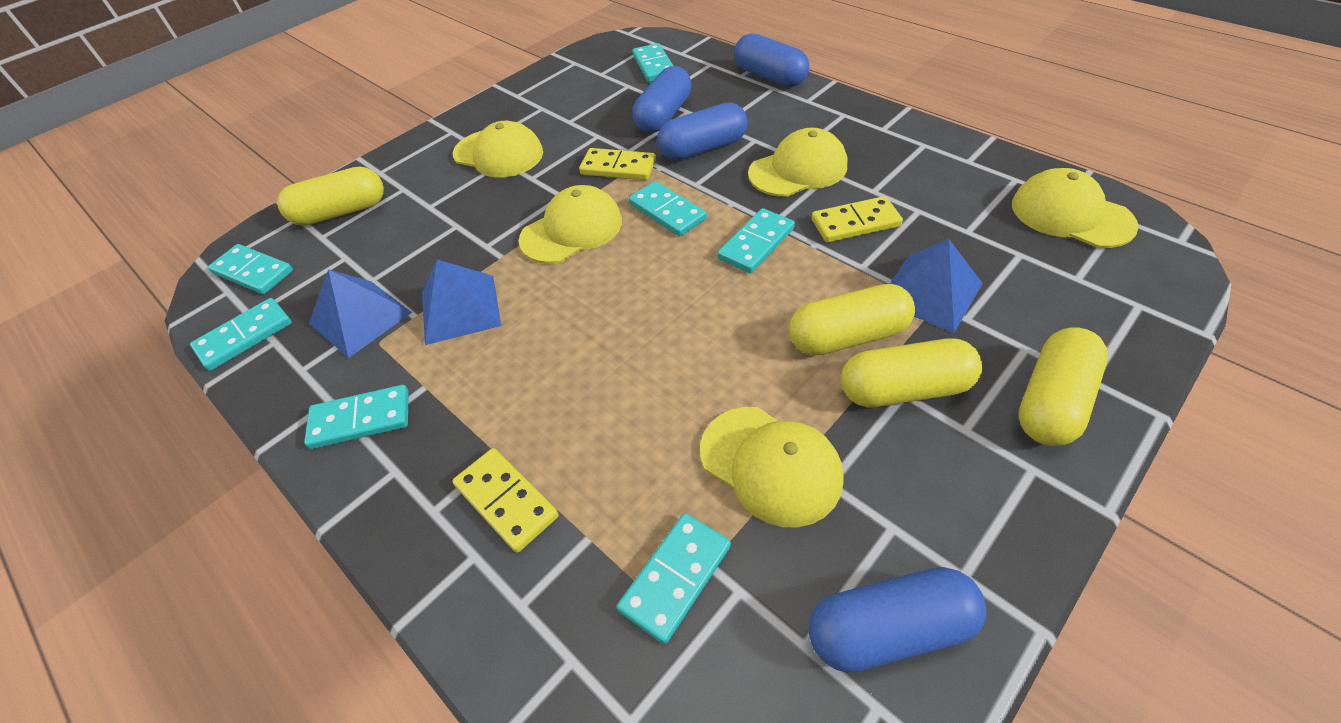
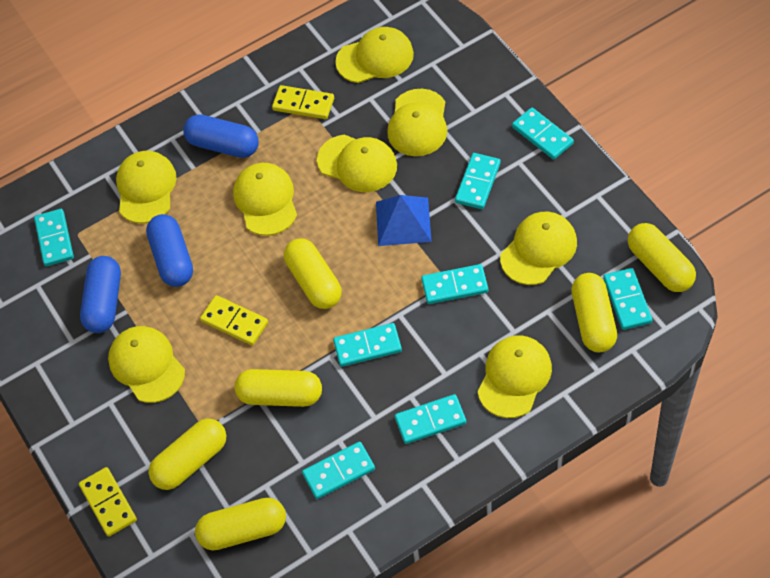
blue capsule: [632,66,692,133] [657,102,747,161] [734,33,810,87] [809,567,987,673] = 4 -> [80,256,121,333] [146,214,193,287] [183,114,259,158] = 3
blue pyramid: [309,269,412,358] [422,260,501,345] [890,239,983,333] = 3 -> [376,195,432,246] = 1
turquoise domino: [190,298,292,371] [208,244,293,294] [304,385,409,449] [617,513,731,644] [629,181,707,236] [632,43,673,82] [717,208,795,273] = 7 -> [34,209,74,266] [302,442,375,499] [333,323,402,367] [395,394,466,444] [421,264,488,304] [455,153,501,209] [512,108,574,160] [603,268,652,330] = 8
yellow cap: [453,121,543,178] [519,185,622,264] [700,407,844,527] [748,128,847,197] [1012,168,1139,248] = 5 -> [108,326,185,403] [116,151,177,224] [233,163,297,236] [317,135,397,192] [335,27,414,83] [388,89,447,156] [477,335,552,418] [500,212,577,285] = 8
yellow capsule: [277,166,384,226] [789,284,915,355] [841,338,982,407] [1018,327,1108,446] = 4 -> [148,418,226,490] [195,498,286,551] [235,369,322,407] [284,238,342,309] [571,273,617,352] [628,223,696,292] = 6

